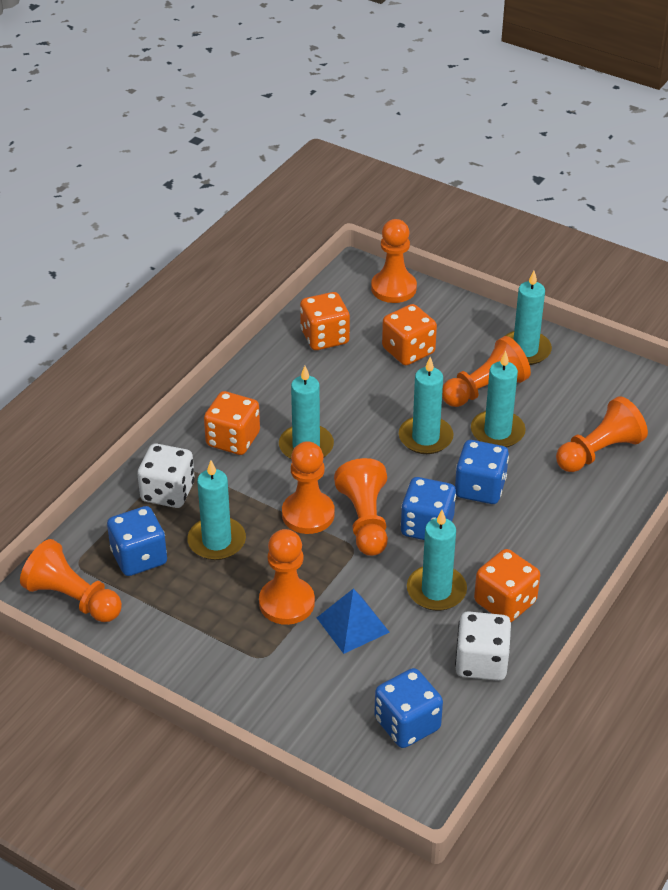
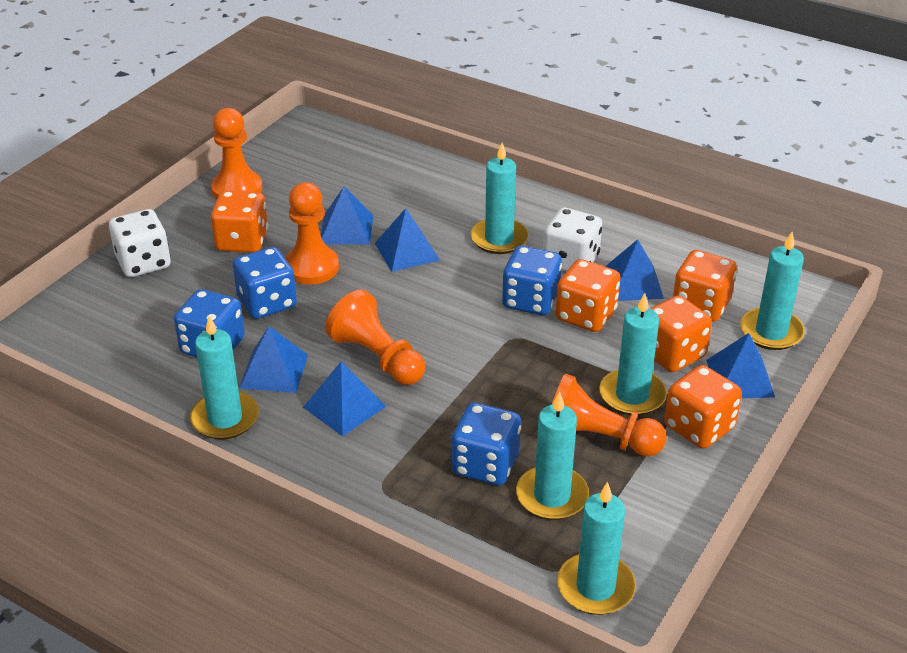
blue pyramid: [317,588,390,654] = 1 -> [239,326,308,393] [303,361,386,436] [321,187,373,245] [375,208,440,272] [605,239,664,301] [706,333,775,398] = 6
orange dice: [204,391,260,455] [300,292,350,350] [382,304,437,365] [474,549,540,622] = 4 -> [211,191,268,253] [556,259,620,332] [650,295,712,372] [664,365,742,449] [673,250,737,322] = 5
orange pawn: [20,539,122,622] [259,529,315,625] [282,441,335,534] [334,458,388,556] [371,219,417,303] [442,336,531,407] [556,396,648,472] = 7 -> [211,108,263,199] [285,182,339,285] [325,290,425,385] [552,373,667,456] = 4

